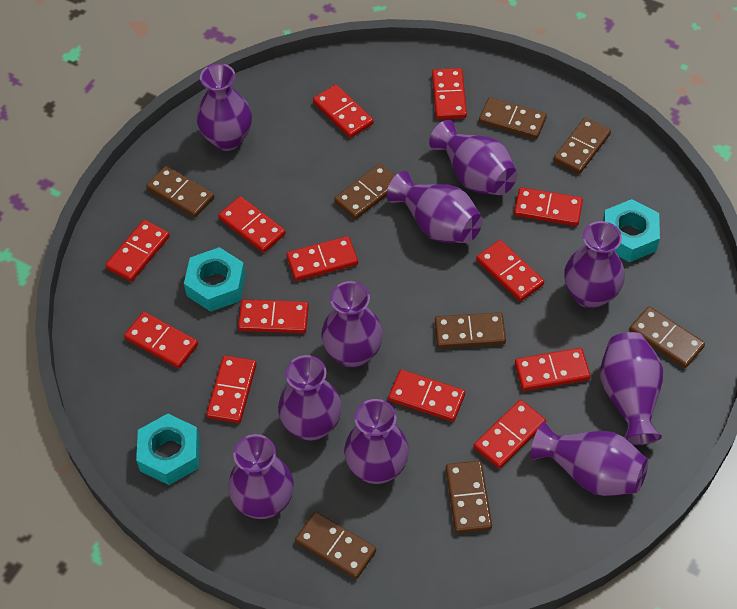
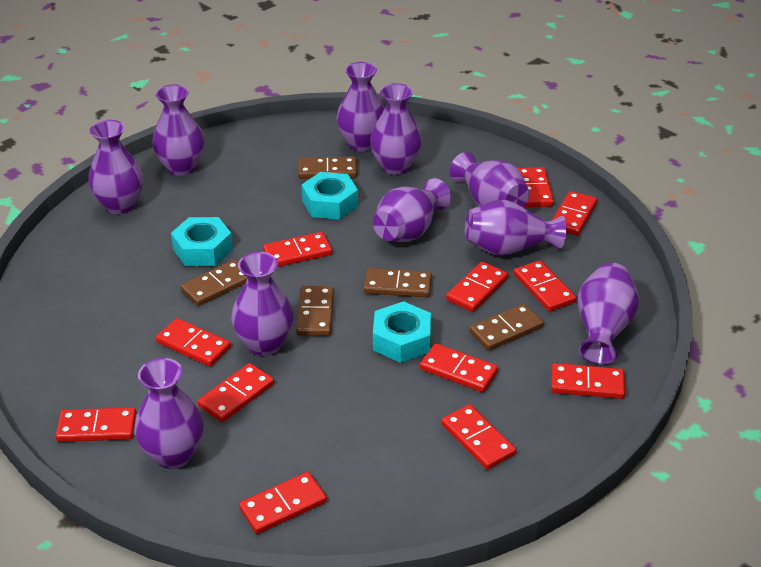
brown domino: [146,166,214,217] [295,512,376,579] [334,164,396,219] [435,312,506,348] [446,461,492,533] [479,97,547,139] [553,117,611,174] [629,306,705,368] = 8 -> [181,260,247,306] [296,286,334,336] [298,157,357,179] [364,268,432,297] [469,303,544,351] = 5
red domino: [105,220,170,282] [124,312,198,368] [206,355,257,423] [218,196,286,253] [238,299,309,333] [287,236,358,281] [313,84,374,138] [388,370,465,422] [432,68,467,119] [474,400,546,469] [476,240,544,301] [514,187,583,226] [515,348,591,391] = 13 -> [56,407,136,442] [156,318,231,367] [197,363,274,422] [239,472,327,534] [263,232,332,267] [420,343,498,392] [441,404,516,470] [446,261,508,312] [514,260,577,312] [517,167,554,207] [551,191,597,236] [551,363,625,399] = 12

